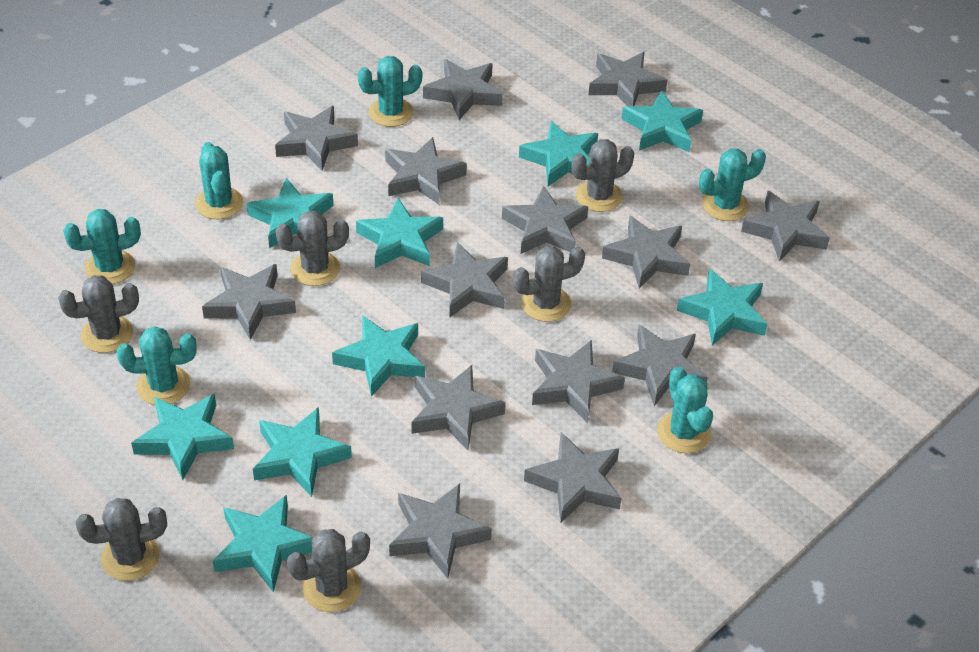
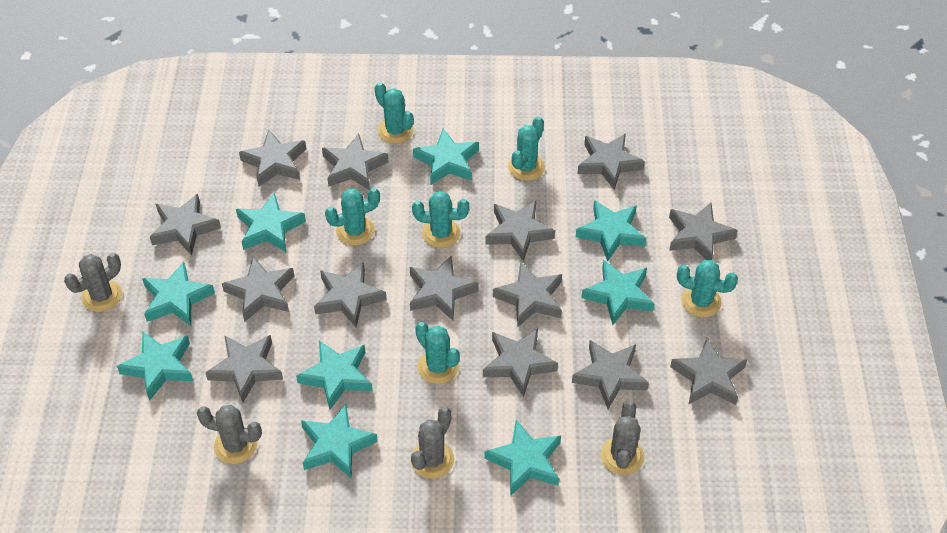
grey cactus: [58,275,139,353] [76,498,167,581] [275,210,349,286] [287,529,370,612] [513,246,585,322] [572,139,635,212] = 6 -> [64,253,122,312] [197,405,262,464] [410,407,454,479] [601,400,644,475] = 4

